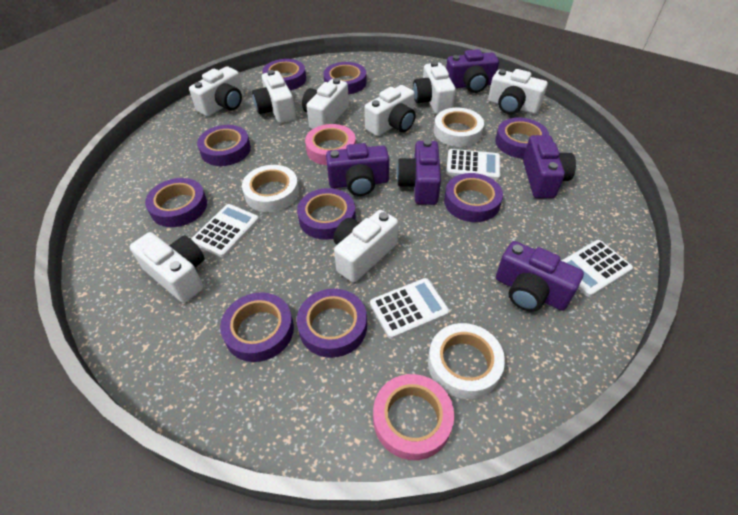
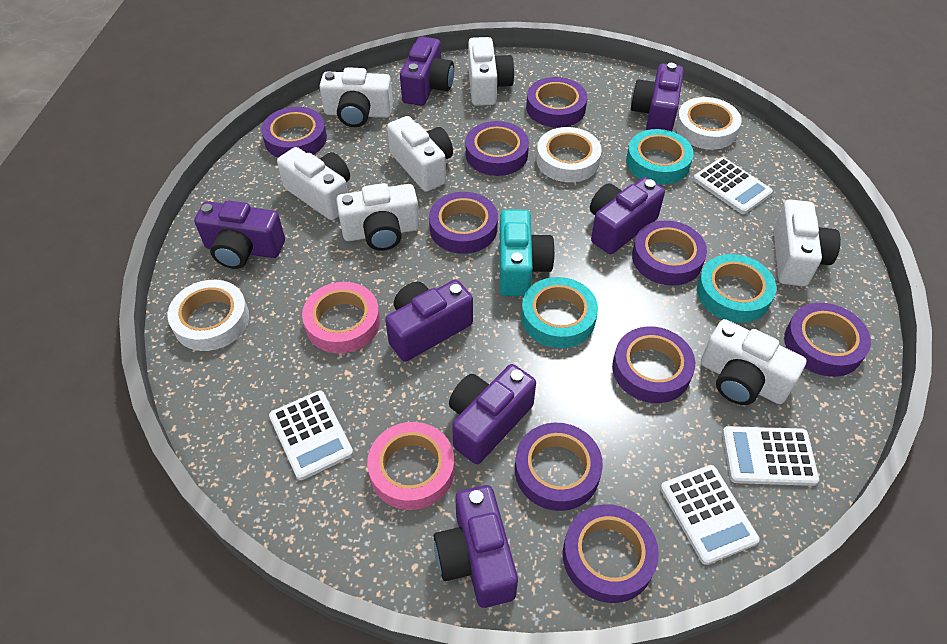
purple camera: [326,143,389,196] [397,139,441,205] [446,49,499,93] [496,241,584,312] [523,135,576,198] = 5 -> [194,200,285,269] [385,280,473,362] [400,37,454,106] [434,485,518,608] [449,364,536,464] [590,177,665,254] [631,63,684,131] = 7
turquoise camera: none = 0 -> [499,209,555,296] = 1
turquoise tape: none = 0 -> [521,277,598,348] [626,129,694,185] [697,254,776,323] = 3
white camera: [130,232,205,303] [189,67,244,116] [252,70,296,123] [302,78,349,129] [333,210,398,283] [364,85,416,136] [413,61,456,114] [488,69,548,114] = 8 -> [277,147,350,220] [319,67,393,127] [336,183,420,251] [387,116,453,192] [468,37,514,106] [701,319,806,405] [773,199,841,286] = 7

